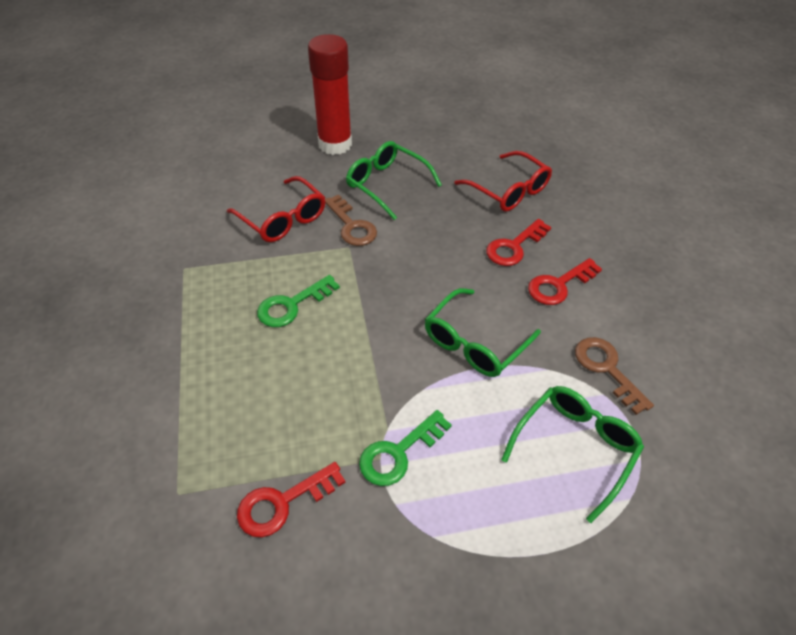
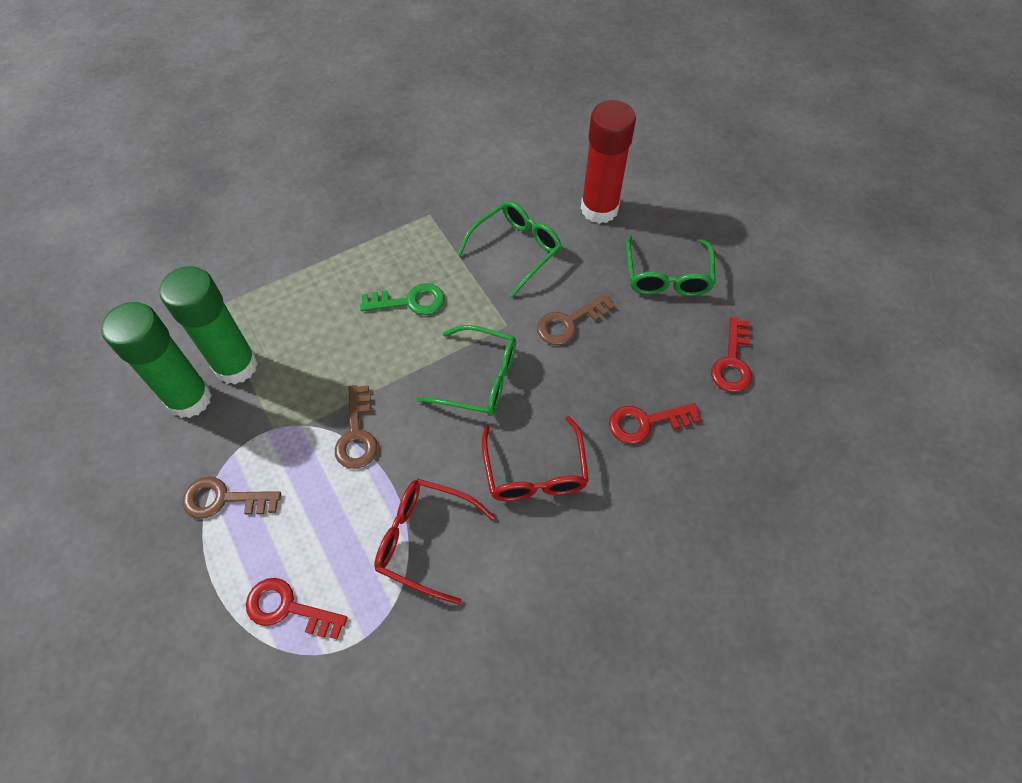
brown key: [325,195,377,246] [575,337,654,415] = 2 -> [183,477,281,518] [335,385,378,469] [537,293,615,345] = 3
green glue stick: none = 0 -> [101,302,212,418] [160,266,258,384] = 2
green key: [257,275,340,327] [359,410,452,486] = 2 -> [360,283,445,315] = 1

